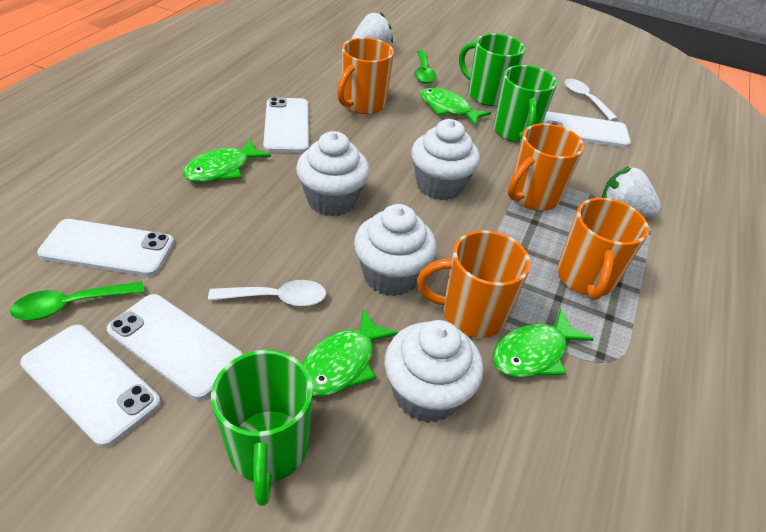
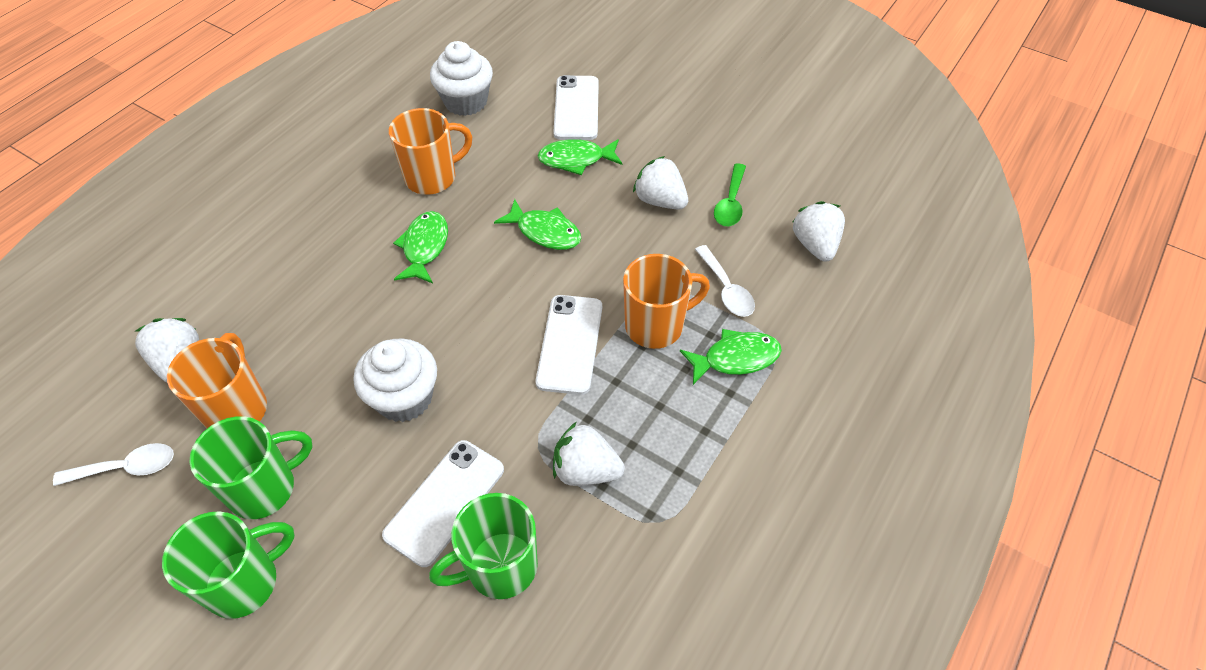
green spoon: [10,282,144,320] [414,50,436,84] = 2 -> [714,163,746,226] = 1
orange mug: [337,38,394,114] [417,230,531,338] [508,123,584,211] [557,198,649,300] = 4 -> [167,333,267,428] [389,108,472,195] [623,254,710,349] = 3
white cupcake: [296,131,370,216] [354,204,437,296] [385,320,483,423] [411,119,480,200] = 4 -> [353,338,437,422] [430,41,493,116] = 2
white phone: [20,325,161,447] [37,219,174,276] [107,294,243,400] [263,97,309,153] [543,111,631,148] = 5 -> [382,440,504,567] [536,295,602,395] [553,75,599,140] = 3
white strawberry: [351,13,393,45] [602,166,661,217] = 2 -> [135,318,199,382] [553,422,625,486] [633,156,688,210] [793,201,845,262] = 4

